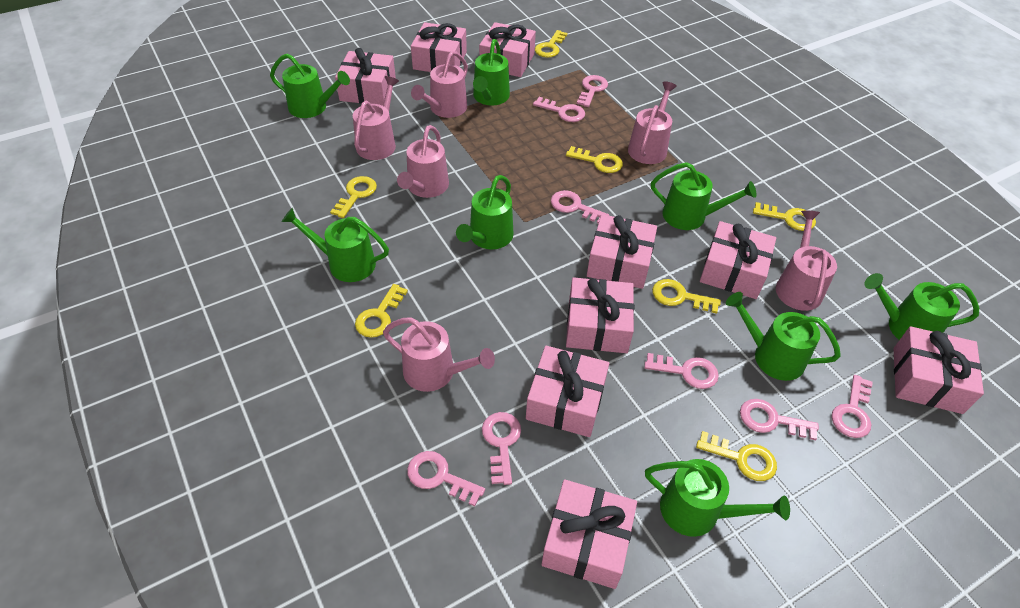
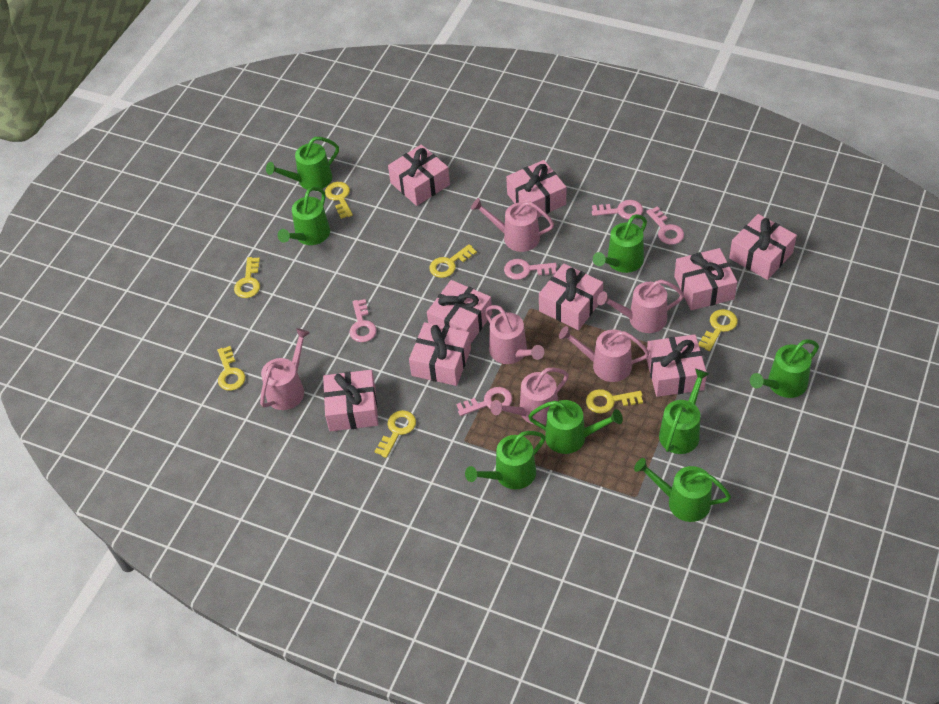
pink key: [407,451,485,506] [482,412,521,485] [533,97,585,122] [551,190,609,224] [577,75,608,107] [644,353,719,389] [740,399,819,440] [831,375,873,438] = 8 -> [349,299,377,342] [456,387,512,416] [504,259,557,280] [592,200,643,219] [646,207,684,245] = 5

